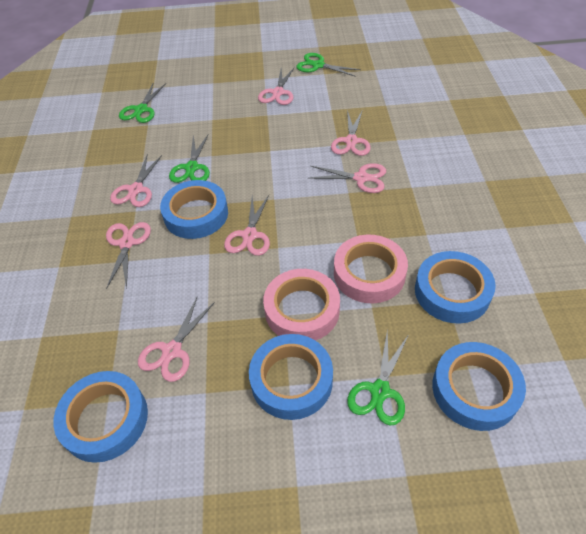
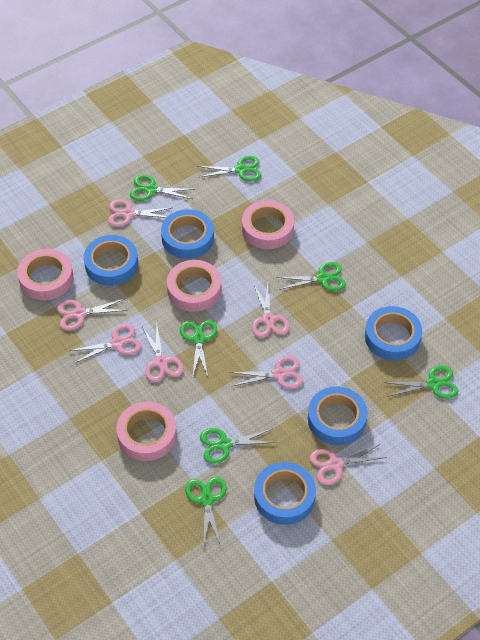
green scissors: [119,83,166,123] [169,134,210,183] [296,53,361,77] [347,331,408,425] = 4 -> [130,175,195,201] [180,320,217,378] [185,477,227,546] [198,156,261,182] [200,428,276,464] [276,262,346,291] [384,365,458,399] = 7
pink tape: [263,269,340,341] [334,235,408,303] = 2 -> [17,249,73,300] [116,402,177,461] [167,260,221,312] [242,200,294,249] = 4

